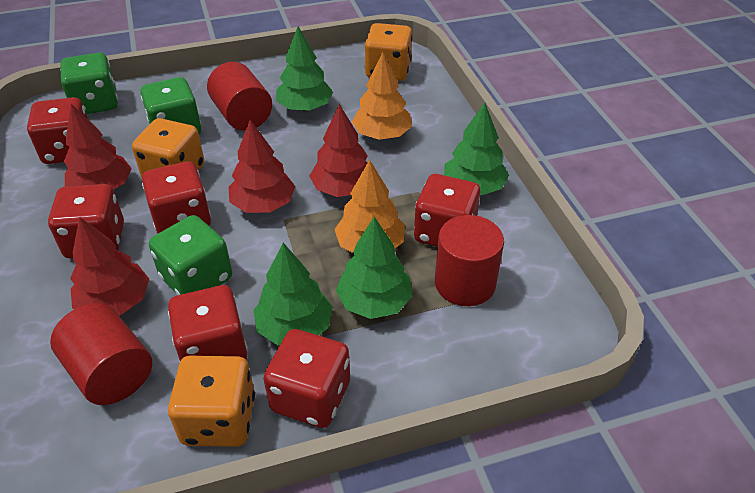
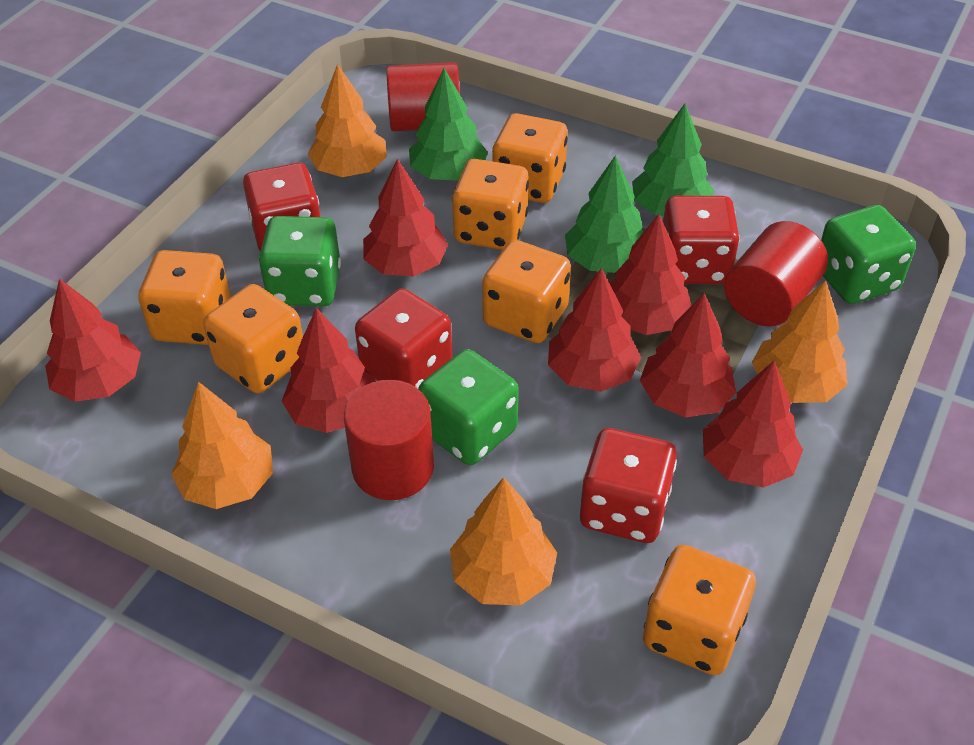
green tree: [254,243,333,345] [276,26,333,111] [336,217,413,319] [444,103,509,195] = 4 -> [409,68,488,180] [565,155,643,273] [632,104,714,216] = 3
orange dice: [132,118,204,177] [168,356,255,447] [365,23,413,81] = 3 -> [139,250,231,345] [203,284,303,393] [452,159,529,250] [482,240,571,343] [492,113,568,203] [643,545,756,675] = 6
orange tree: [334,159,405,253] [352,52,412,140] = 2 -> [171,382,273,509] [308,64,387,177] [450,477,557,605] [752,280,847,403] = 4
red dice: [27,97,88,164] [48,184,124,259] [142,161,211,233] [168,285,247,361] [263,329,350,428] [414,174,480,247] = 6 -> [243,163,320,252] [355,288,453,388] [580,428,677,543] [663,196,740,284] = 4
red tree: [64,104,132,190] [70,217,149,316] [229,120,295,213] [309,104,368,197] = 4 -> [45,278,141,402] [282,308,375,433] [363,159,448,277] [548,268,641,392] [609,214,691,335] [640,293,736,417] [703,361,803,488] = 7

